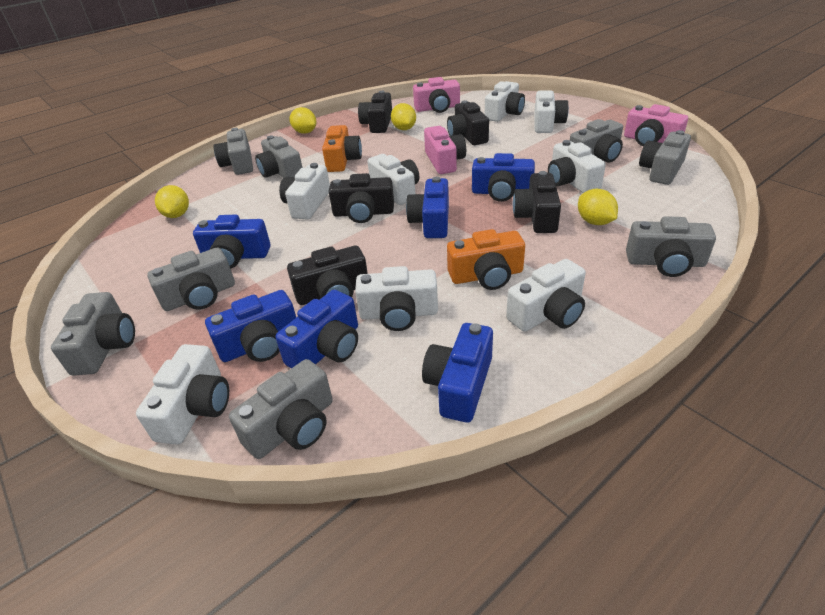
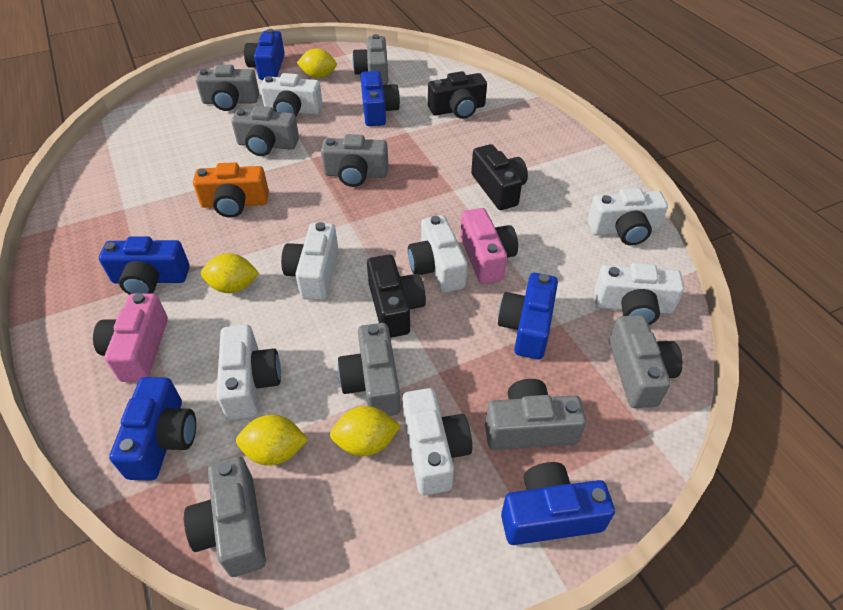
black camera: [287,246,368,305] [329,173,394,223] [358,91,392,133] [447,100,489,145] [513,171,561,233] = 5 -> [367,255,426,338] [428,71,487,119] [471,144,528,210] = 3
orange camera: [322,125,362,172] [447,229,525,290] = 2 -> [193,162,269,218] = 1
pink camera: [413,77,460,113] [424,126,466,174] [624,104,688,146] = 3 -> [93,293,168,382] [460,208,518,284] = 2
white camera: [136,344,229,445] [279,163,330,220] [355,266,438,331] [367,154,419,205] [485,81,525,122] [506,259,586,332] [535,91,569,133] [548,140,606,193] = 8 -> [216,324,281,420] [260,73,323,116] [281,222,338,300] [402,388,472,495] [408,215,467,293] [588,188,668,245] [594,263,684,325] = 7

